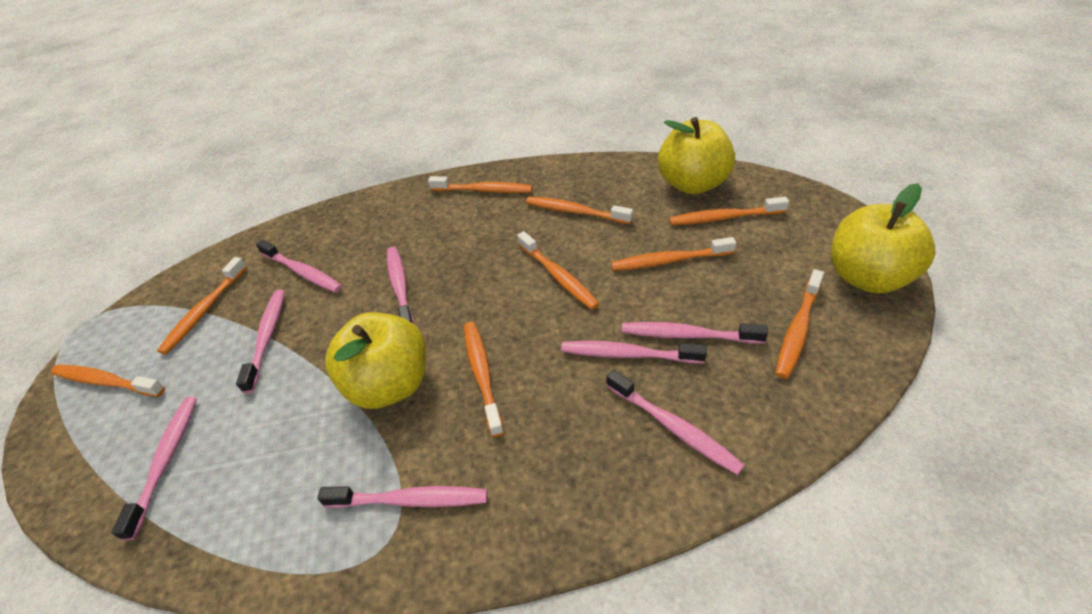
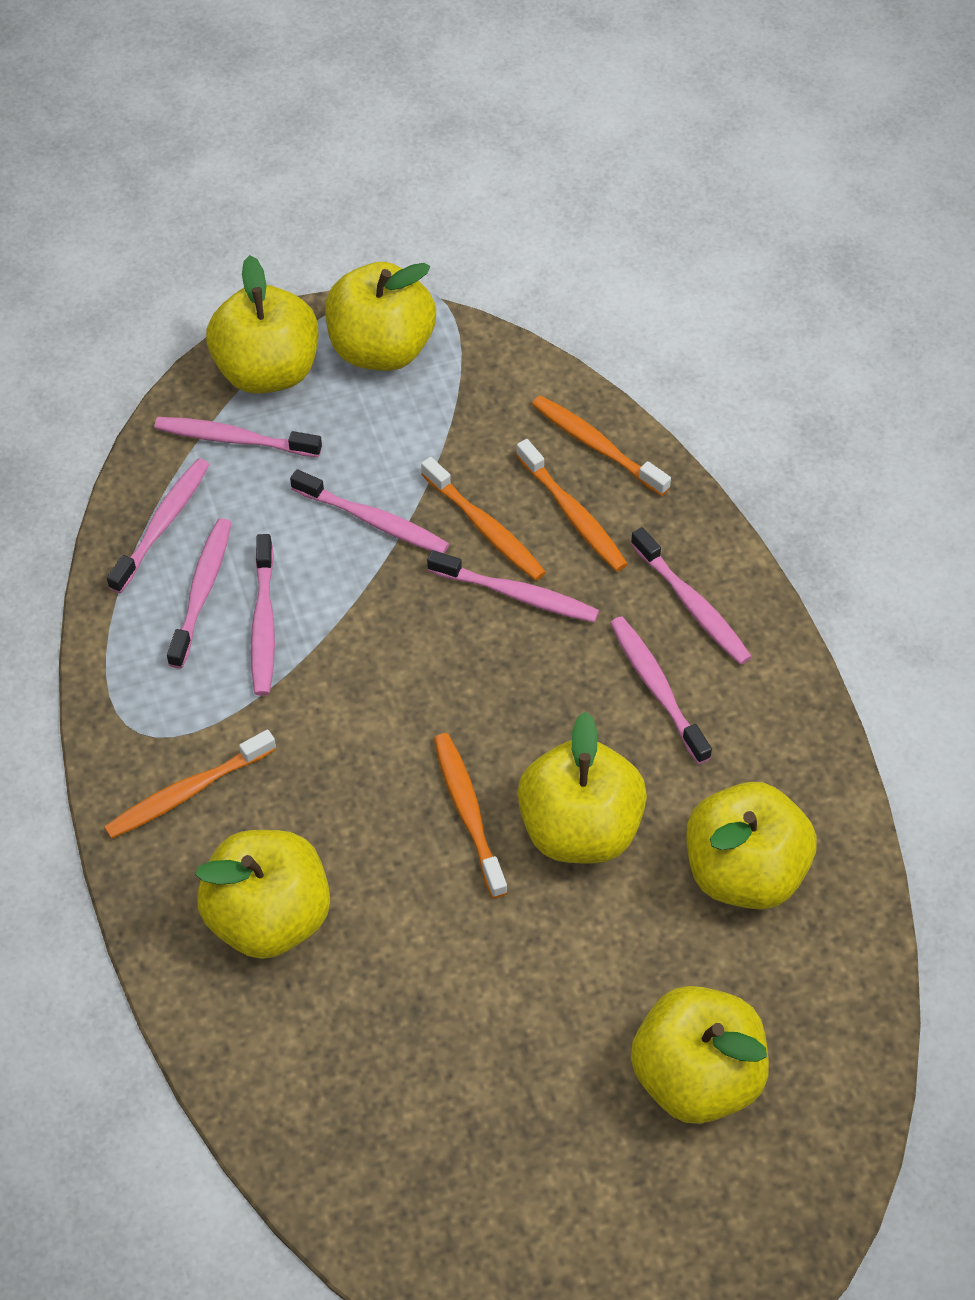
orange toothbrush: [51,364,165,397] [157,257,247,354] [428,176,532,193] [464,322,504,437] [517,231,599,310] [526,197,633,224] [611,237,736,271] [669,197,789,225] [775,269,824,379] = 9 -> [104,730,276,839] [421,457,546,581] [434,733,508,898] [516,439,628,572] [532,395,671,496] = 5
yellow apple: [325,312,426,409] [658,117,735,195] [831,183,936,294] = 3 -> [195,830,330,959] [206,255,318,394] [325,262,436,371] [517,712,647,863] [631,986,769,1124] [686,782,817,910] = 6

